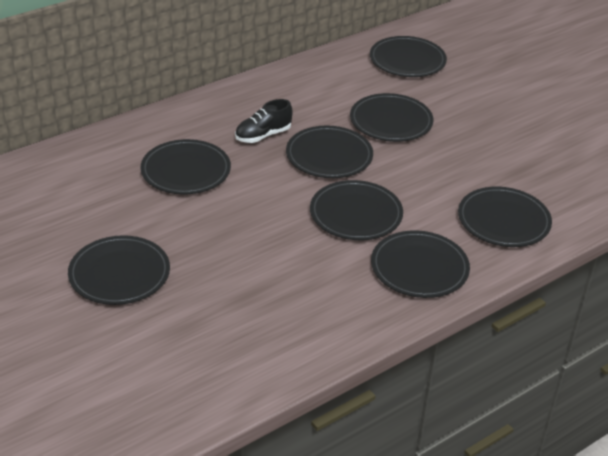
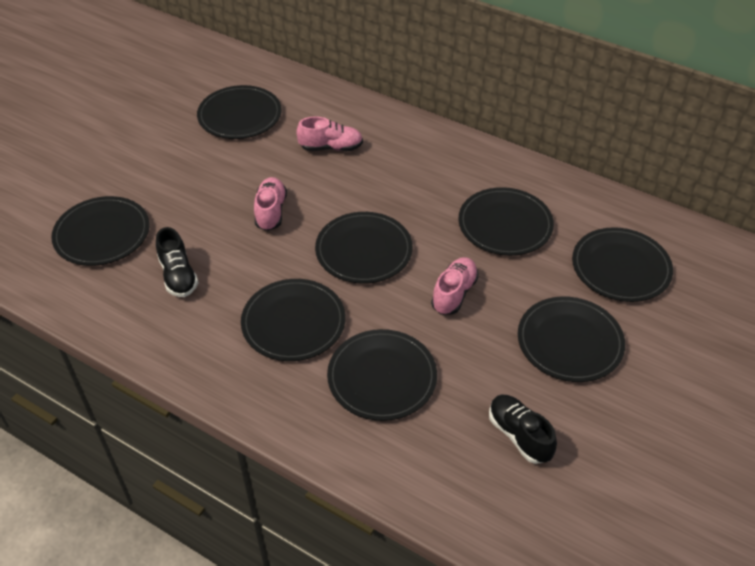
black shoe: [235,99,293,143] = 1 -> [156,227,198,297] [489,395,557,464] = 2
pink shoe: none = 0 -> [254,177,287,231] [296,116,363,151] [431,257,479,315] = 3

